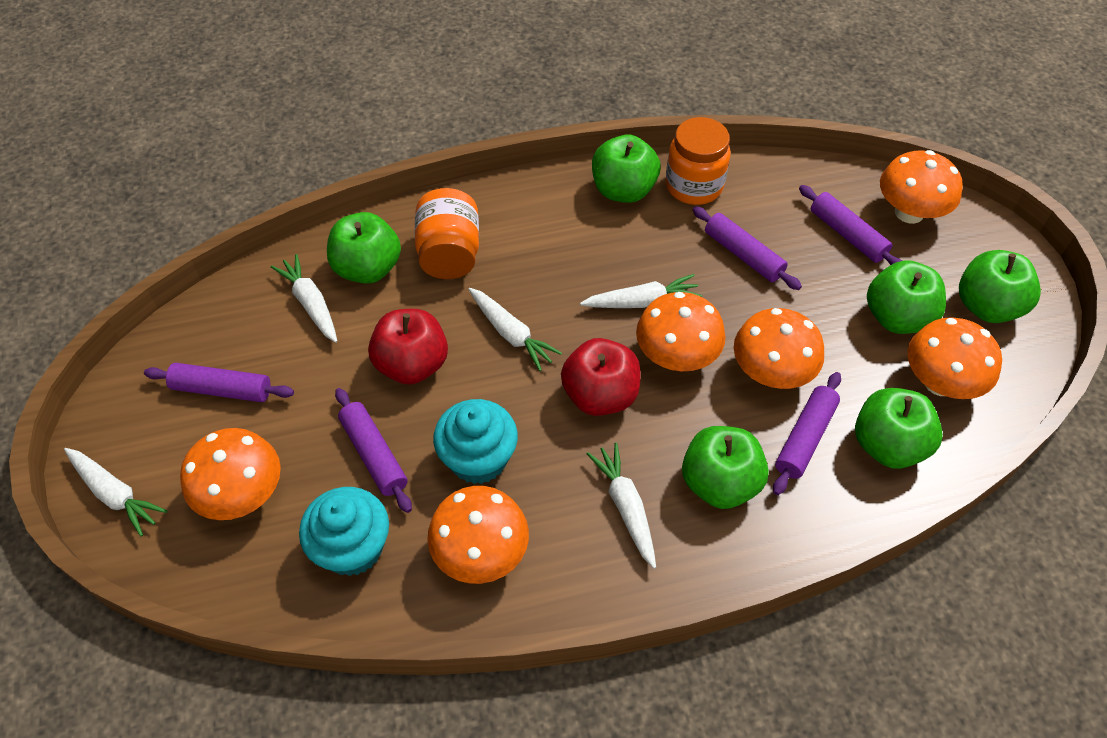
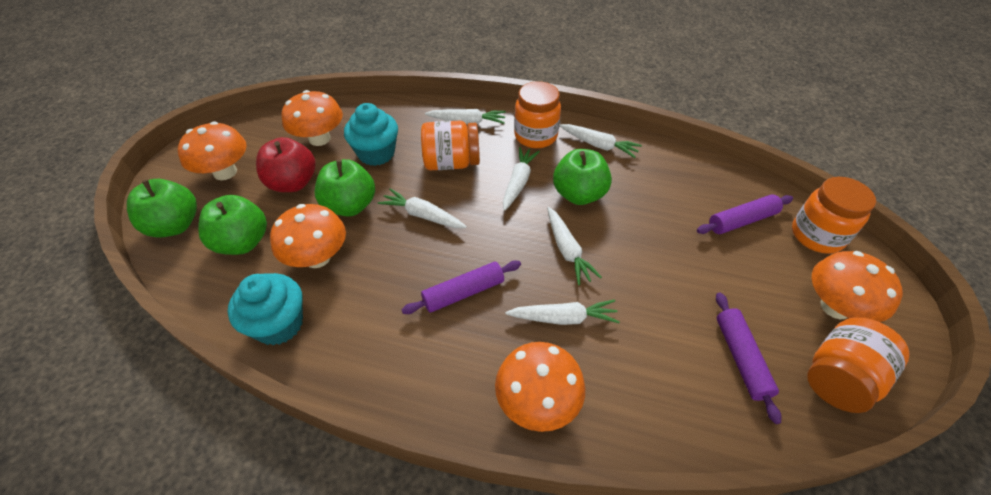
green apple: [327,212,401,284] [592,135,660,203] [682,426,769,509] [855,388,943,469] [867,260,946,334] [959,250,1041,323] = 6 -> [127,179,197,237] [198,195,267,255] [315,159,375,217] [553,149,612,205] = 4
orange jar: [415,188,479,279] [665,117,731,205] = 2 -> [421,121,480,170] [514,81,561,148] [792,177,876,254] [807,318,909,413] = 4
orange mushroom: [180,428,281,520] [427,486,529,584] [636,292,725,371] [734,308,824,389] [880,150,963,224] [907,317,1002,399] = 6 -> [178,121,246,180] [270,204,346,268] [282,90,343,146] [495,342,585,432] [812,251,903,322] = 5
purple rolling pin: [144,363,294,402] [335,388,412,513] [692,206,802,290] [773,372,841,495] [799,185,902,265] = 5 -> [401,261,521,314] [697,194,793,234] [716,292,781,424] = 3
red apple: [368,309,448,385] [561,338,641,416] = 2 -> [256,137,316,192] = 1
white carrot: [64,448,168,537] [271,254,337,343] [468,288,562,371] [580,274,702,308] [587,443,656,569] = 5 -> [378,189,467,228] [425,109,506,125] [503,147,540,211] [505,299,620,325] [547,207,602,285] [559,124,642,158] = 6

